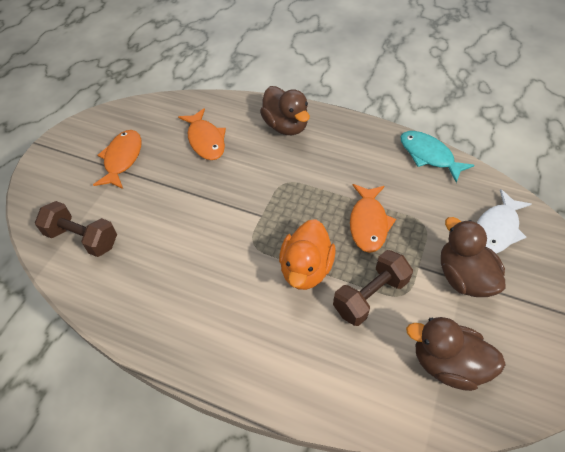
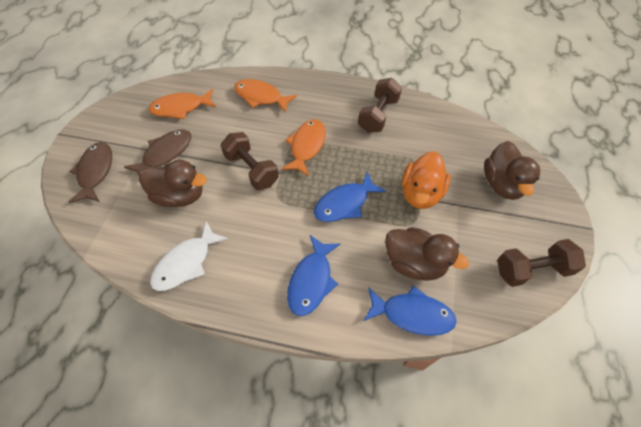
blue fish: none = 0 -> [287,235,340,316] [314,171,386,222] [363,286,457,336] = 3
brown dumbbell: [35,201,117,257] [333,250,413,326] = 2 -> [221,132,279,190] [358,78,402,133] [497,239,586,287] = 3
brown fish: none = 0 -> [68,142,112,203] [124,130,191,175] = 2
turquoise fish: [400,131,474,183] = 1 -> none = 0

